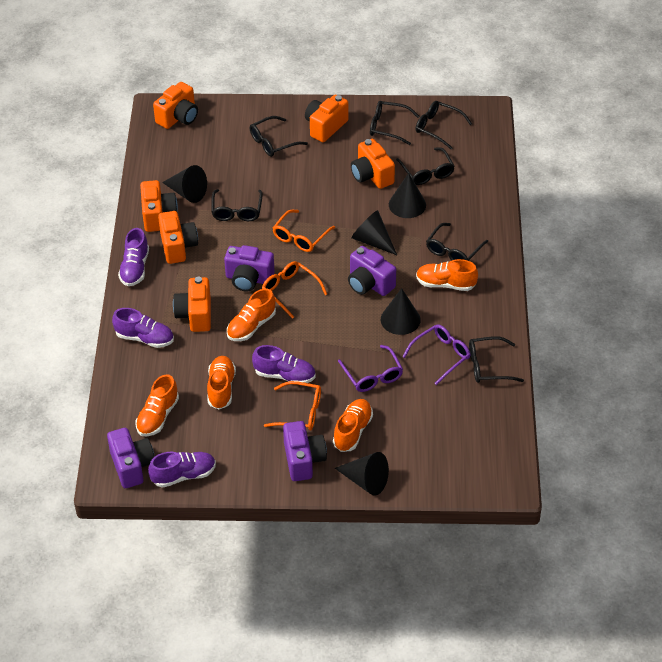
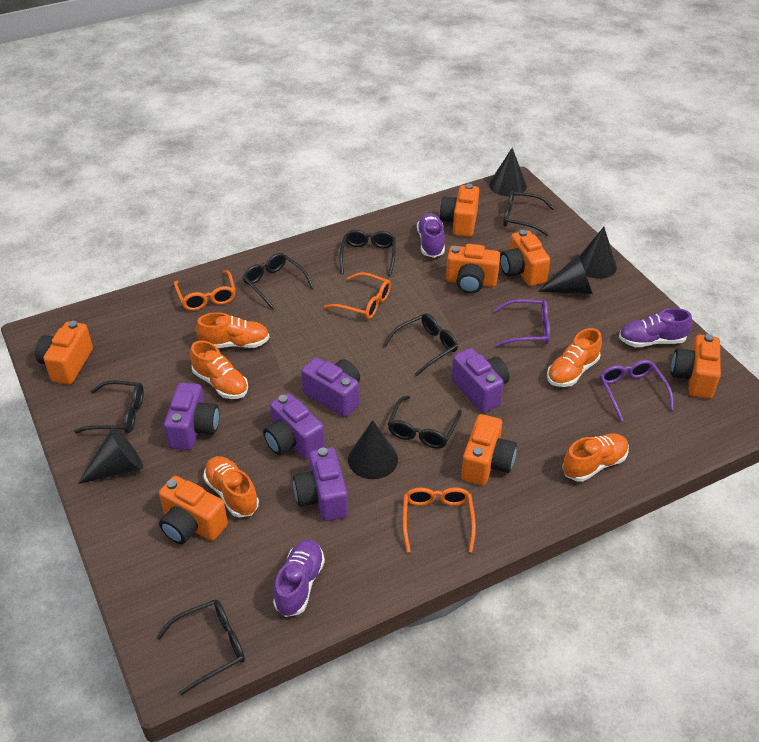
orange camera: [140,180,178,232] [153,82,198,129] [158,211,198,264] [173,277,211,332] [305,95,348,142] [351,139,395,189] = 6 -> [35,321,93,385] [159,476,228,544] [440,184,479,237] [446,244,500,294] [461,414,517,485] [500,230,550,286] [671,334,721,399] = 7
purple camera: [107,428,155,488] [224,245,275,292] [283,421,327,481] [348,246,396,296] = 4 -> [164,383,219,450] [263,393,325,460] [293,447,348,521] [301,357,360,417] [452,348,510,413] = 5
purple shoe: [112,308,174,348] [118,228,149,286] [148,452,216,488] [252,345,316,383] = 4 -> [273,540,325,617] [417,213,445,258] [619,308,692,347] = 3

